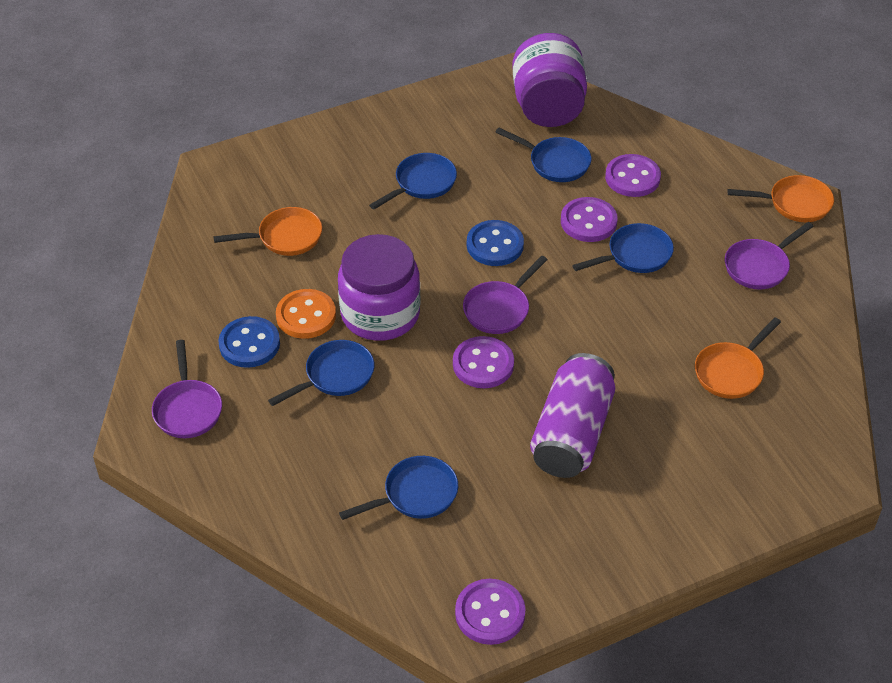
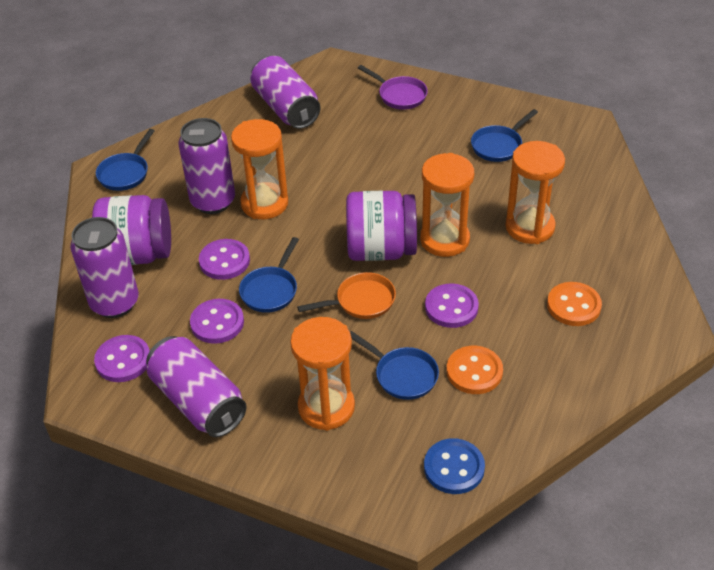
blue button: [218,316,280,368] [467,220,524,266] = 2 -> [424,438,485,494] = 1
blue pan: [268,340,375,406] [339,456,458,520] [369,153,457,209] [495,128,591,182] [572,223,674,273] = 5 -> [96,129,154,191] [239,237,299,313] [350,331,439,400] [471,109,538,162] = 4
orange button: [276,289,336,339] = 1 -> [446,346,503,394] [547,282,602,326] = 2
orange hourglass: none = 0 -> [231,119,288,219] [290,317,355,431] [420,153,474,257] [505,141,565,244] = 4
orange pan: [214,207,322,256] [695,317,781,399] [727,175,834,222] = 3 -> [297,272,396,319] = 1
purple can: [530,353,615,478] = 1 -> [70,217,139,318] [146,336,247,437] [178,118,235,214] [250,56,320,129] = 4
purple pan: [152,340,222,438] [463,256,548,334] [725,222,814,290] = 3 -> [358,65,428,110] = 1

